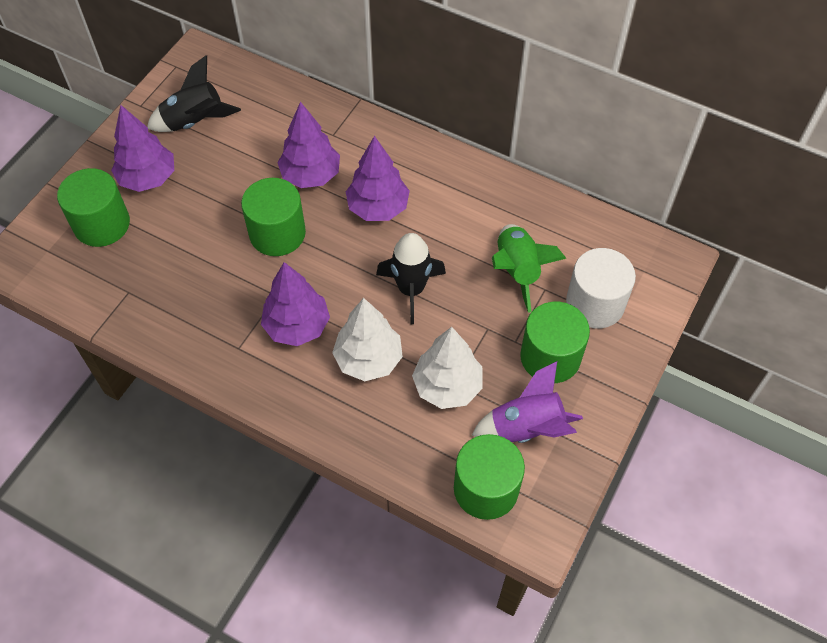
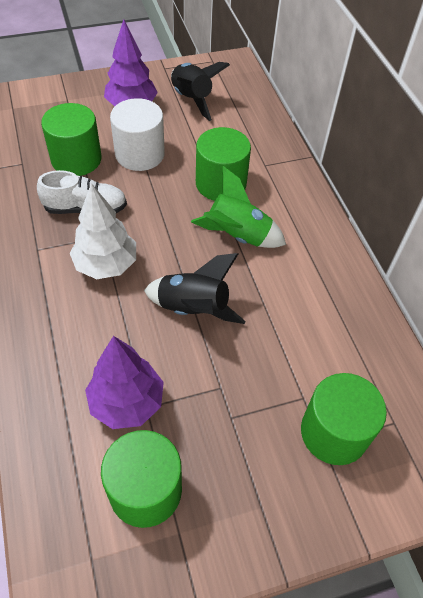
purple rocket: [472,361,583,443] = 1 -> none = 0
purple tree: [111,105,174,192] [261,262,330,346] [277,102,340,188] [346,136,410,221] = 4 -> [85,336,164,429] [104,19,158,106] = 2
white shoe: none = 0 -> [37,170,127,214] = 1
white tree: [332,298,403,381] [412,327,483,409] = 2 -> [70,183,136,279] = 1

